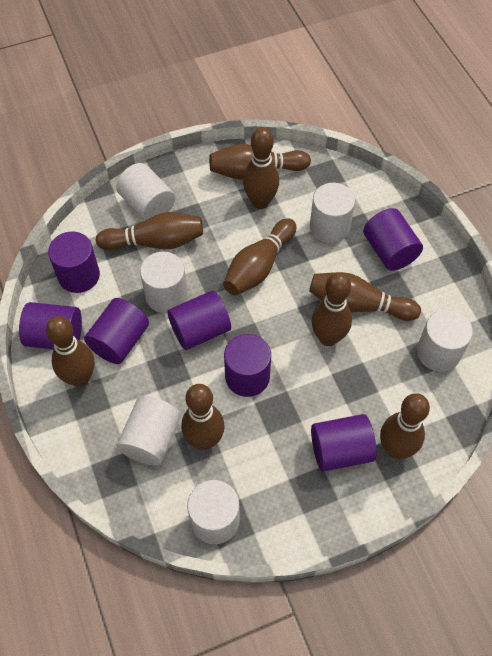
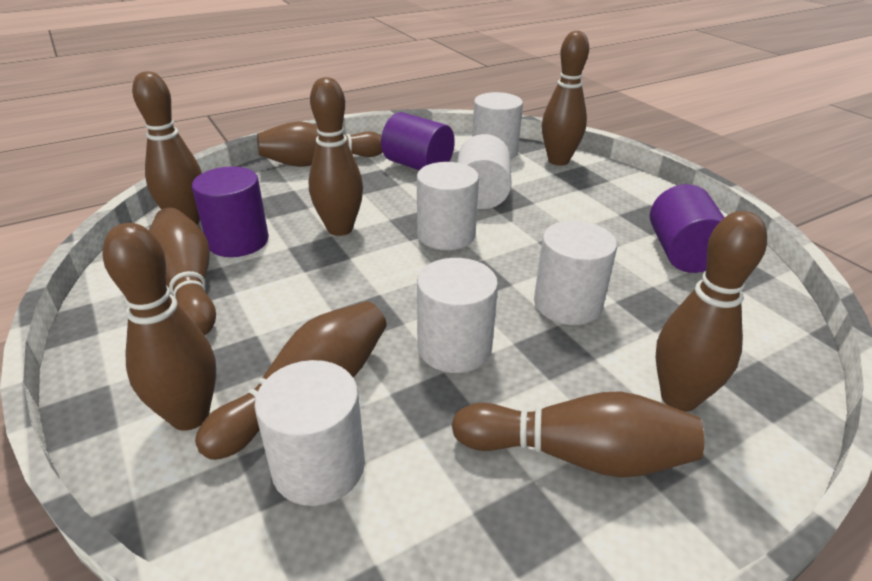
purple cylinder: [19,302,82,349] [48,231,100,293] [84,298,149,364] [168,291,231,350] [224,334,271,397] [311,414,377,472] [363,208,423,271] = 7 -> [192,166,269,257] [381,112,455,170] [650,184,725,273] = 3

